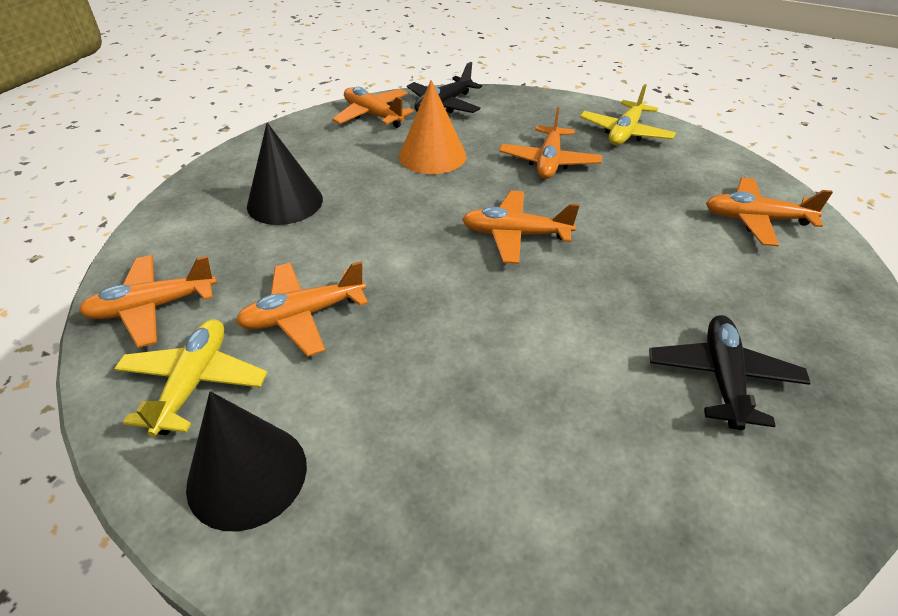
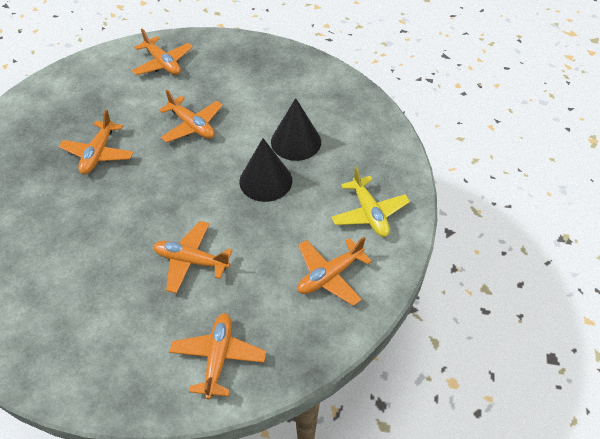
black plane: [407,62,482,113] [649,315,811,430] = 2 -> none = 0
orange cone: [399,80,466,174] = 1 -> none = 0
yellow plane: [114,319,268,437] [580,84,676,145] = 2 -> [331,167,410,237] = 1

